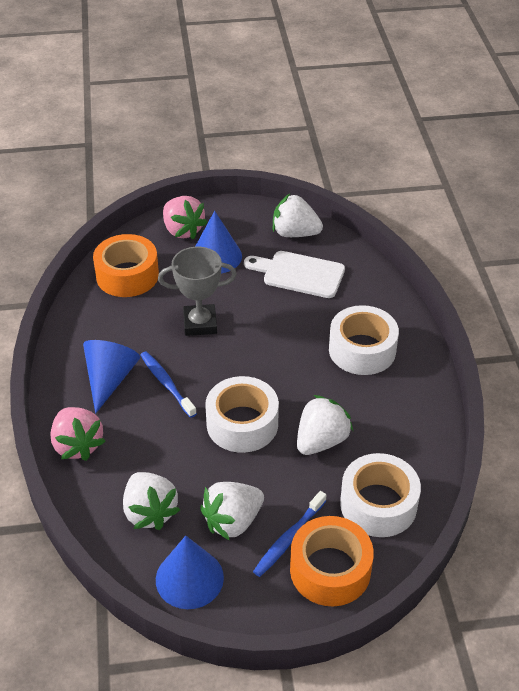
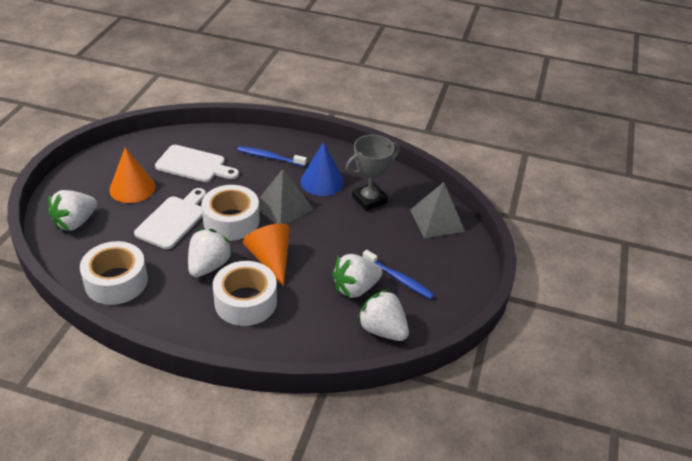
blue cone: [83,340,140,414] [156,536,224,609] [195,211,242,273] = 3 -> [300,142,344,196] = 1
grey pyramid: none = 0 -> [258,169,313,224] [410,182,465,238] = 2
orange cone: none = 0 -> [109,148,156,203] [243,224,290,286] = 2
orange tape: [93,234,159,297] [290,516,374,606] = 2 -> none = 0
pink strawberry: [50,407,106,461] [163,196,208,240] = 2 -> none = 0
white cutting board: [244,251,345,298] = 1 -> [134,188,206,249] [155,145,239,182] = 2

